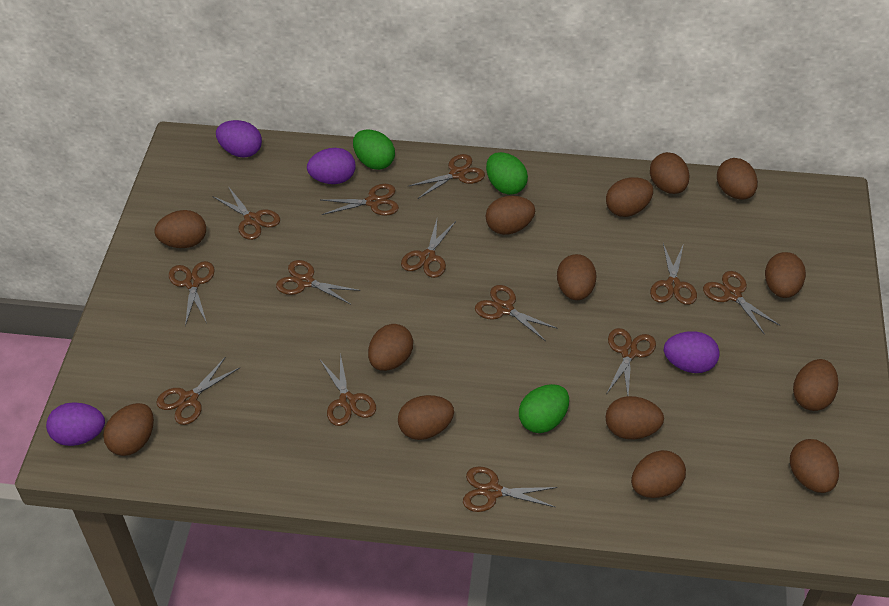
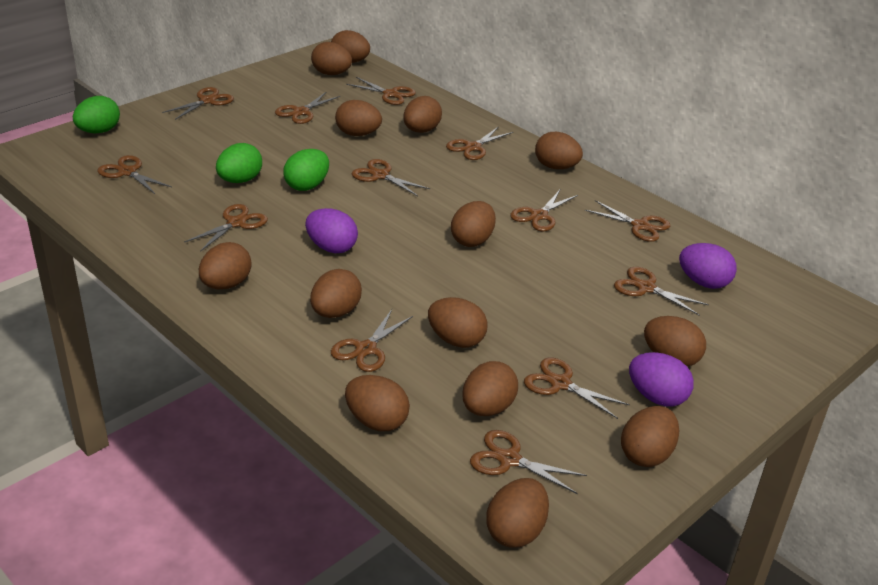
purple egg: [46,402,105,446] [216,120,262,157] [307,148,356,184] [664,331,720,373] = 4 -> [305,208,358,253] [629,352,694,406] [679,243,737,289] = 3

